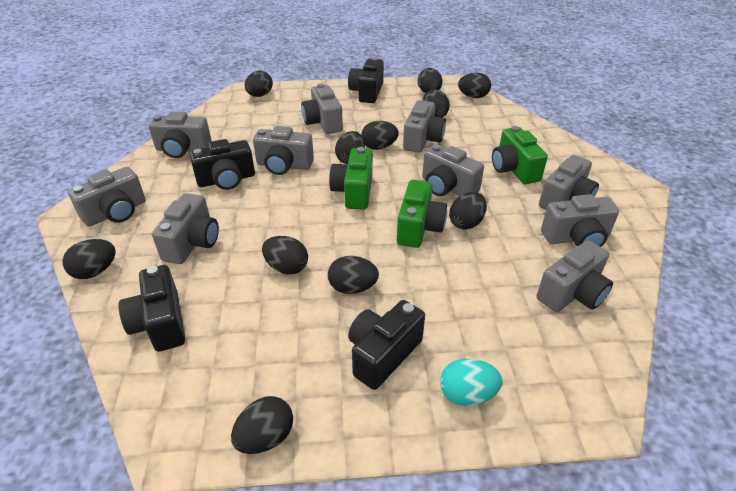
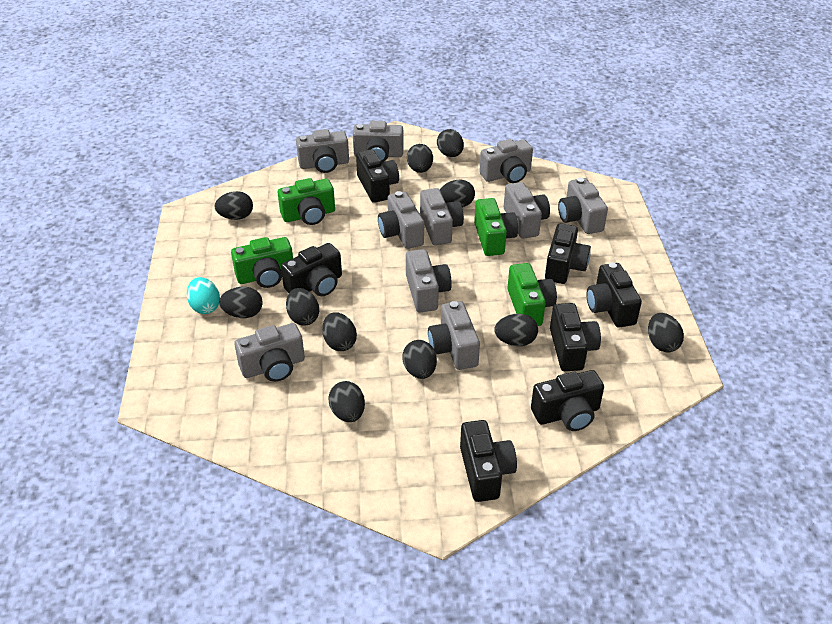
black camera: [119,265,185,352] [189,139,255,190] [348,57,384,103] [348,300,425,390] = 4 -> [281,243,342,296] [356,149,399,203] [460,420,517,502] [531,370,604,431] [545,223,591,284] [550,303,601,371] [587,263,642,328] = 7
green camera: [329,147,373,210] [397,180,447,248] [492,126,548,184] = 3 -> [231,237,293,288] [277,178,335,225] [474,198,518,256] [507,263,557,326] = 4

